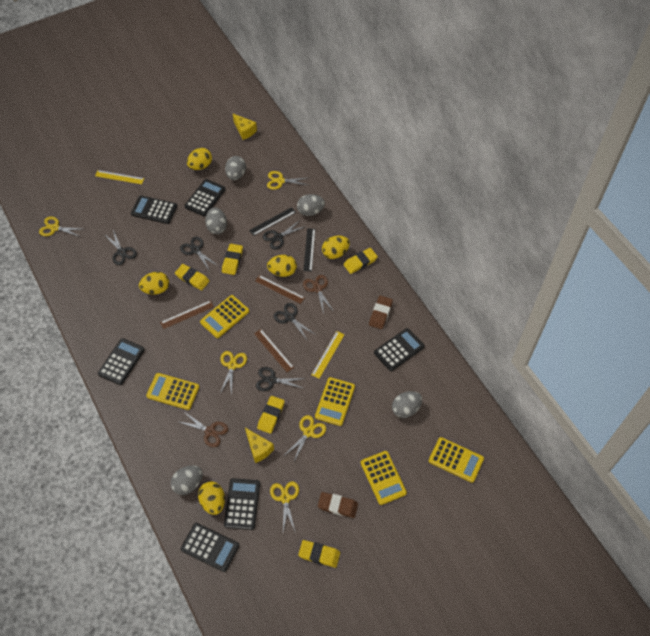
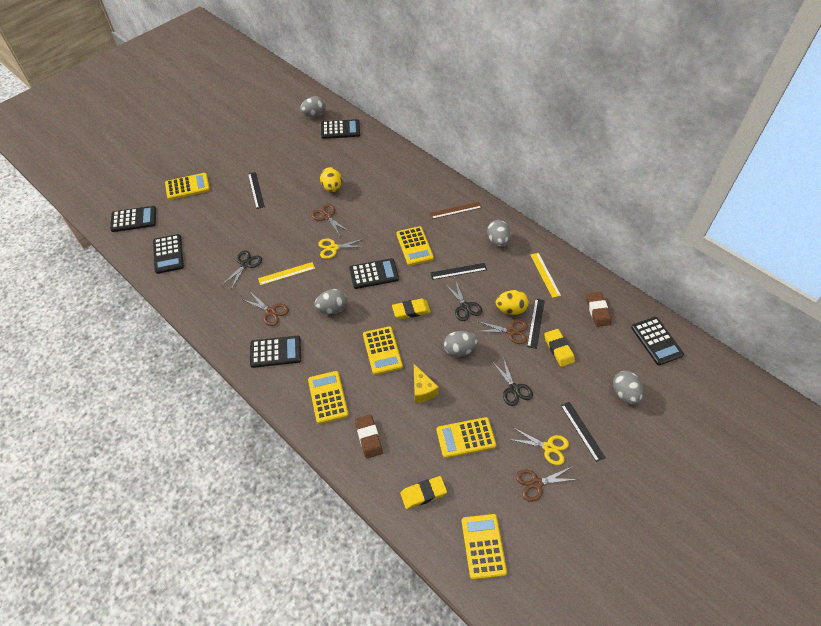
black ruler: [249,207,296,236] [303,228,315,272] = 2 -> [248,172,265,209] [430,263,487,280] [527,298,545,349] [561,402,606,462] = 4
black scissors: [104,230,137,265] [180,236,218,271] [256,367,306,391] [263,220,306,250] [274,303,316,341] = 5 -> [222,251,262,289] [445,280,482,321] [492,357,533,406] = 3
brown ruler: [160,300,214,329] [254,329,294,372] [255,275,305,304] = 3 -> [430,202,482,219] = 1
brown scissors: [177,413,228,447] [303,275,334,314] = 2 -> [241,292,289,326] [311,204,349,236] [475,320,528,344] [516,466,578,502] = 4
yellow calculator: [146,373,199,410] [200,295,249,338] [315,377,355,426] [361,451,407,505] [429,437,484,483] = 5 -> [165,173,210,200] [308,371,349,424] [363,326,403,375] [396,226,434,266] [436,417,496,458] [462,514,507,580] = 6
yellow cheese: [233,114,257,140] [245,428,274,463] = 2 -> [414,364,439,403] = 1
yellow egg: [139,272,169,295] [187,148,212,170] [198,481,225,515] [267,255,297,277] [322,236,350,259] = 5 -> [320,167,342,192] [496,290,529,315] = 2
yellow eraser: [175,264,209,290] [222,244,243,275] [257,396,285,434] [298,540,340,568] [343,248,378,274] = 5 -> [392,299,431,319] [400,476,447,509] [544,329,575,367] = 3
yellow scissors: [39,217,81,237] [220,351,247,396] [267,171,308,190] [270,481,299,533] [285,415,326,461] = 5 -> [318,239,367,259] [509,428,569,465] = 2

